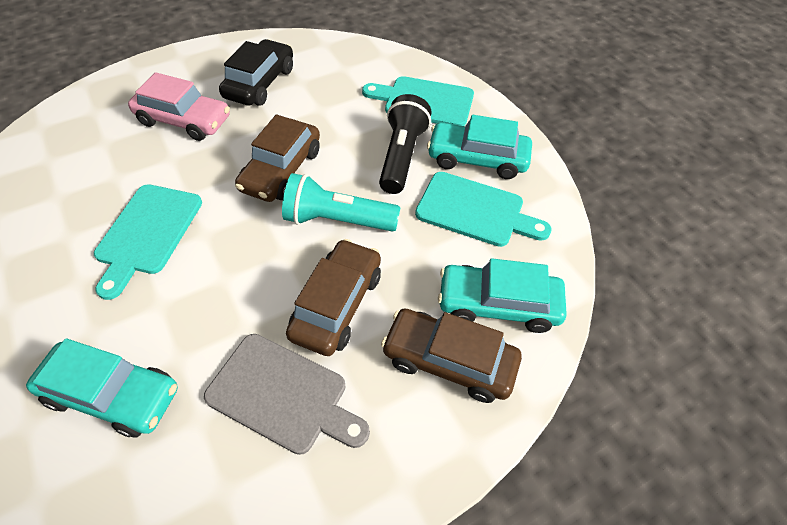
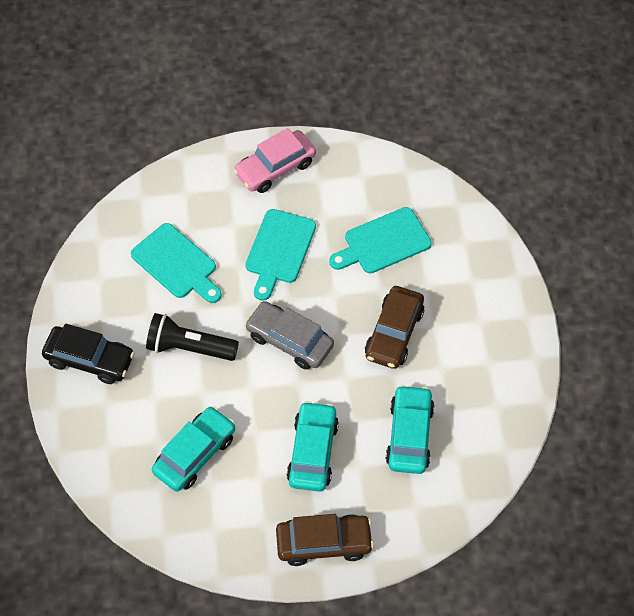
brown car: [235,114,320,202] [286,239,381,356] [381,309,522,403] = 3 -> [276,514,374,566] [365,286,424,369] = 2
grey car: none = 0 -> [245,301,334,370] = 1
grey cutting board: [204,334,370,455] = 1 -> none = 0
turquoise flashlight: [282,173,401,232] = 1 -> none = 0

